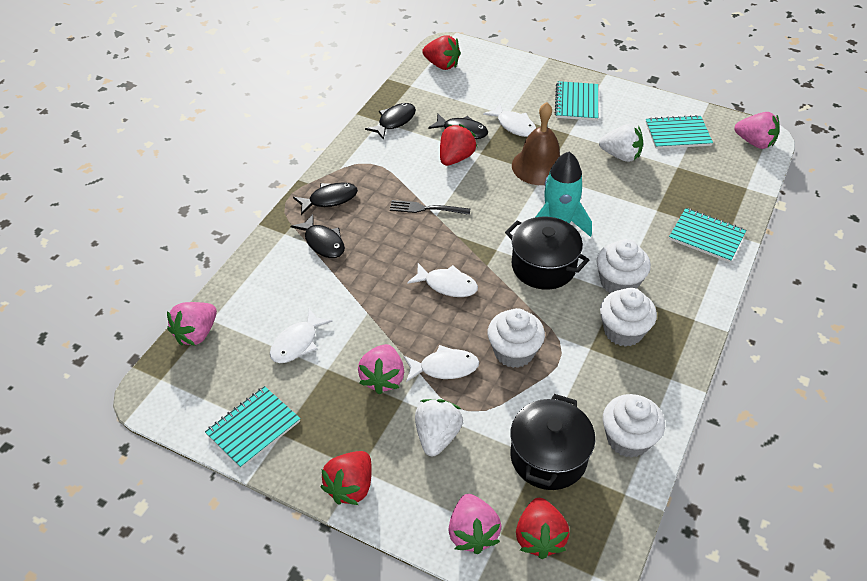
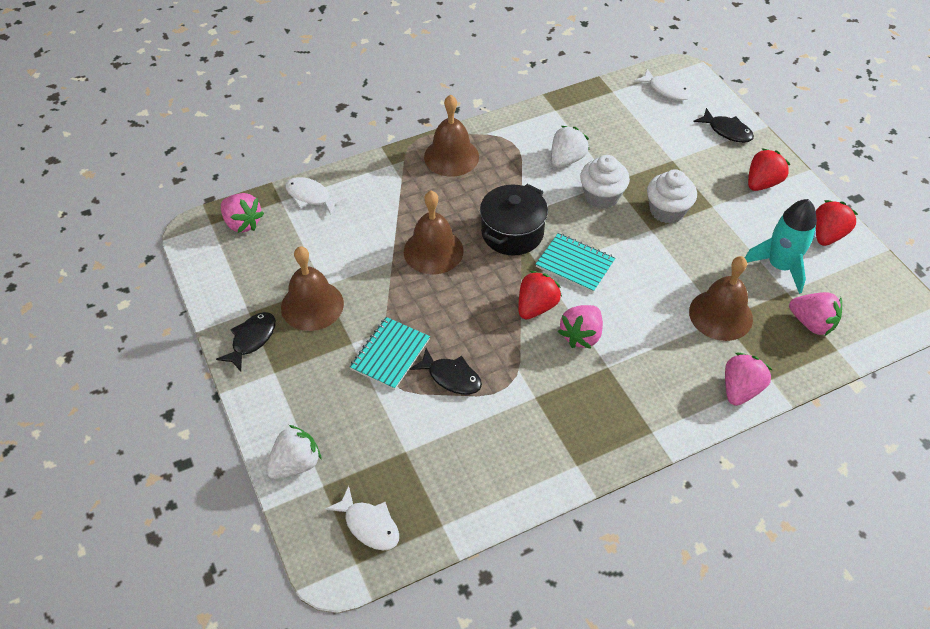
black fish: [291,214,345,258] [293,182,358,215] [365,103,416,140] [428,113,488,139] = 4 -> [216,312,276,372] [410,348,482,395] [693,108,754,143] = 3
black fork: [390,200,470,215] = 1 -> none = 0
black pot: [505,217,589,290] [511,394,595,490] = 2 -> [480,184,548,255] = 1
brown bell: [512,102,560,185] = 1 -> [281,246,344,331] [404,191,463,274] [424,95,479,177] [689,256,753,341] = 4
red strawberry: [320,451,372,505] [422,35,461,70] [440,124,477,166] [516,498,570,559] = 4 -> [518,271,562,319] [748,148,791,191] [815,200,858,246] = 3
turquoise notebook: [205,386,301,469] [555,81,598,121] [646,115,713,149] [669,208,746,263] = 4 -> [350,317,430,390] [536,233,616,293] = 2
white cupcake: [488,308,545,368] [597,239,651,293] [600,288,657,347] [603,394,665,458] = 4 -> [580,155,630,209] [647,169,697,224] = 2
white fish: [270,308,332,363] [404,345,479,382] [407,263,478,297] [483,104,536,137] = 4 -> [285,177,346,215] [325,486,399,551] [634,69,692,101] = 3

